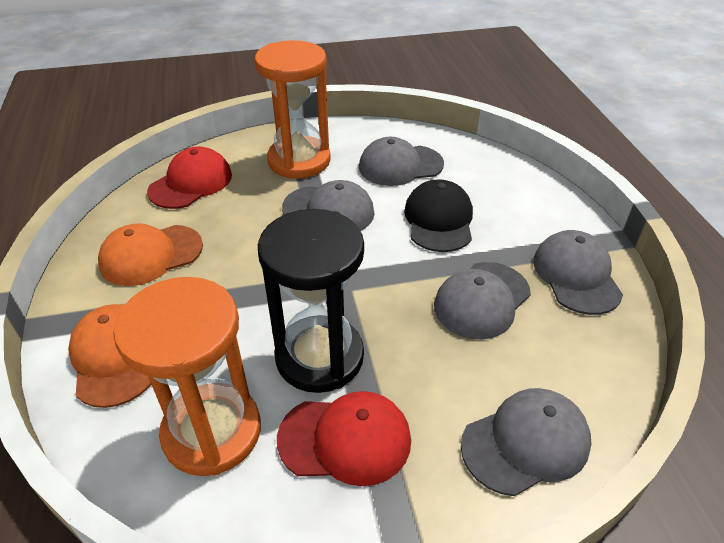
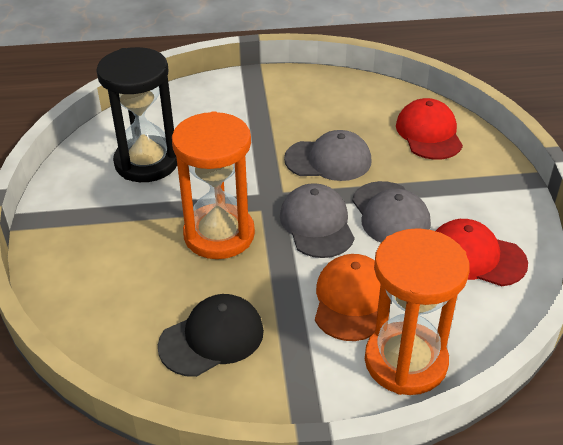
grey cap: [282,180,375,231] [359,137,444,186] [434,262,531,340] [461,388,591,496] [533,230,623,315] = 5 -> [280,183,355,258] [284,130,372,181] [352,181,431,243] = 3
orange cap: [68,304,151,408] [98,223,203,286] = 2 -> [315,254,380,341] = 1

